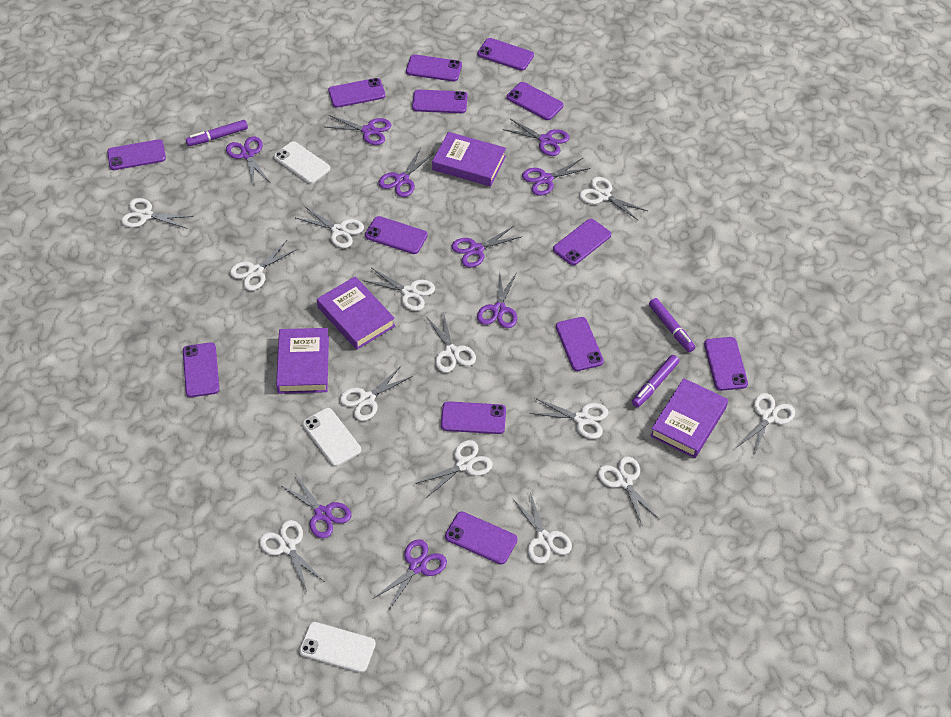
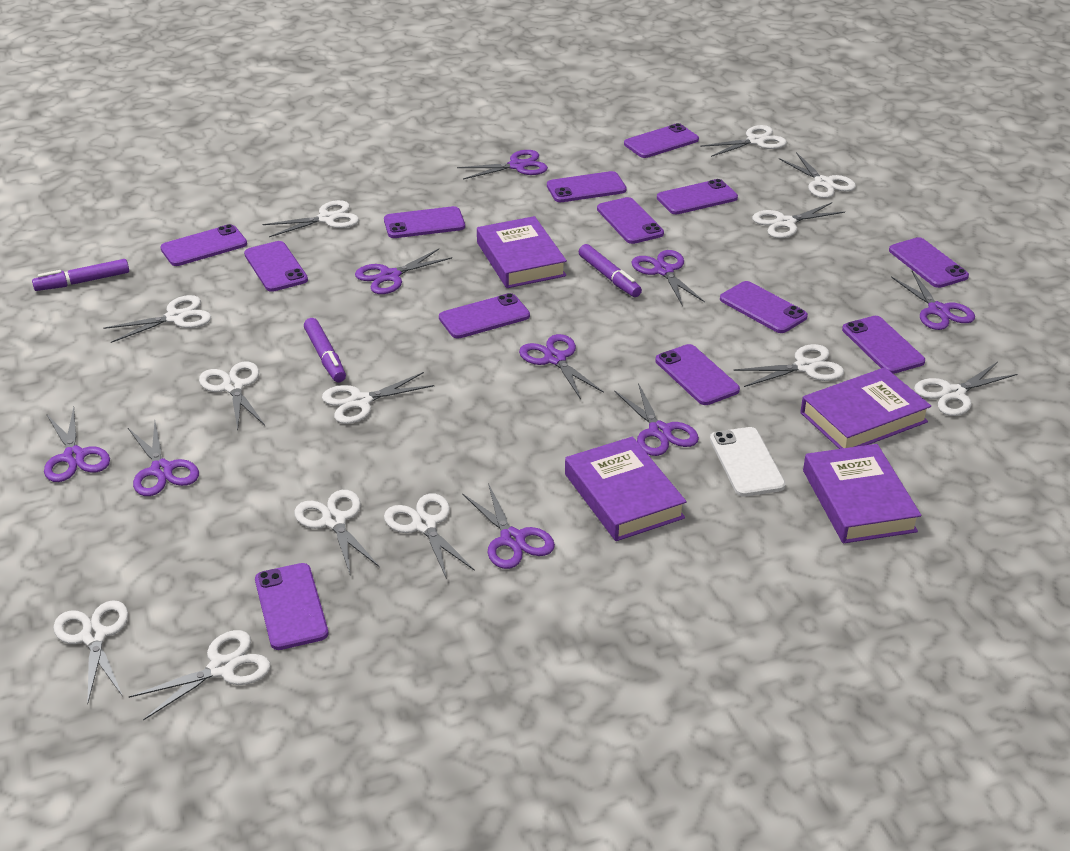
white phone: [274,141,330,184] [299,622,376,673] [302,408,361,466] = 3 -> [710,427,786,497] = 1

